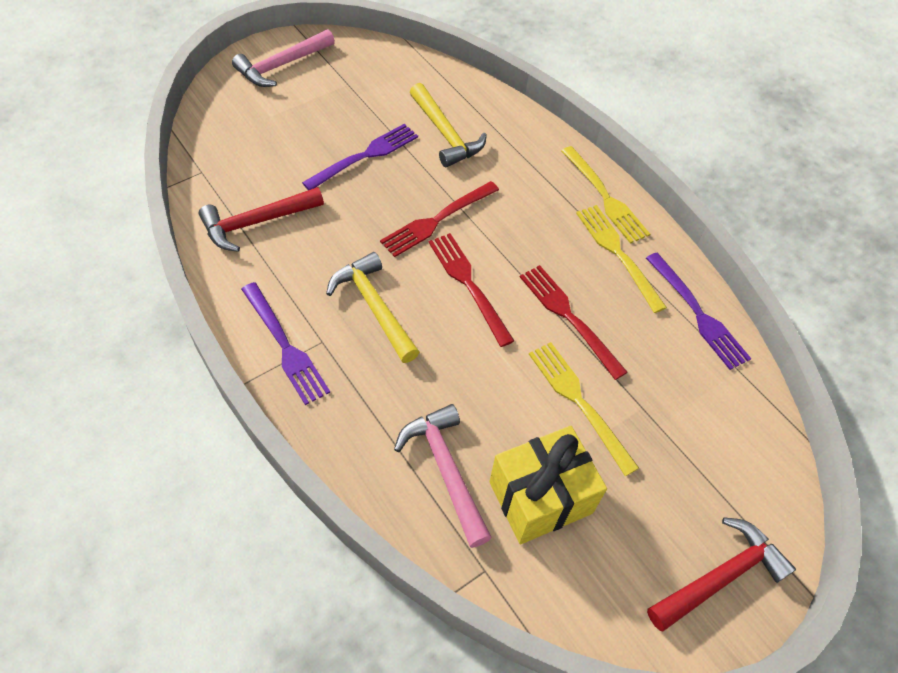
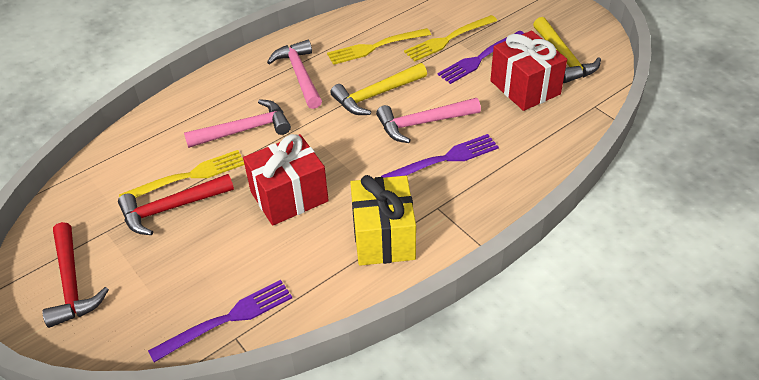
pink hammer: [232,29,335,87] [394,404,492,548] = 2 -> [184,99,291,148] [267,40,322,109] [376,98,481,143] = 3
red fork: [380,181,499,257] [428,233,514,347] [520,265,627,380] = 3 -> none = 0
red gift: none = 0 -> [243,134,329,226] [490,31,567,111] = 2

